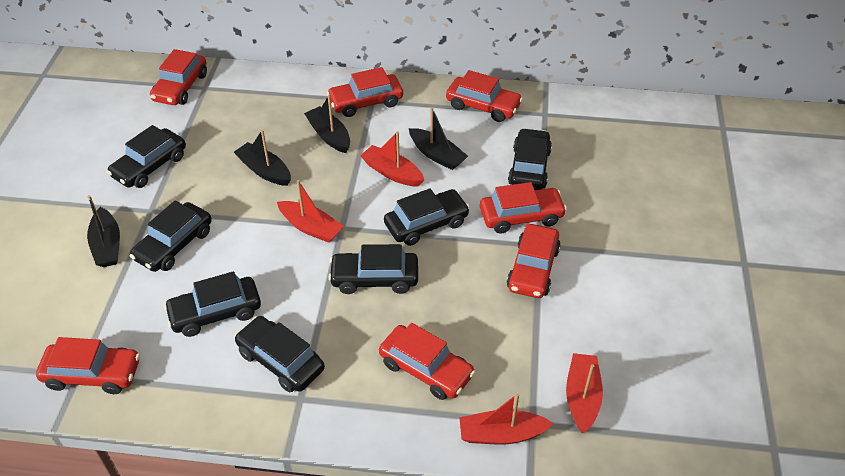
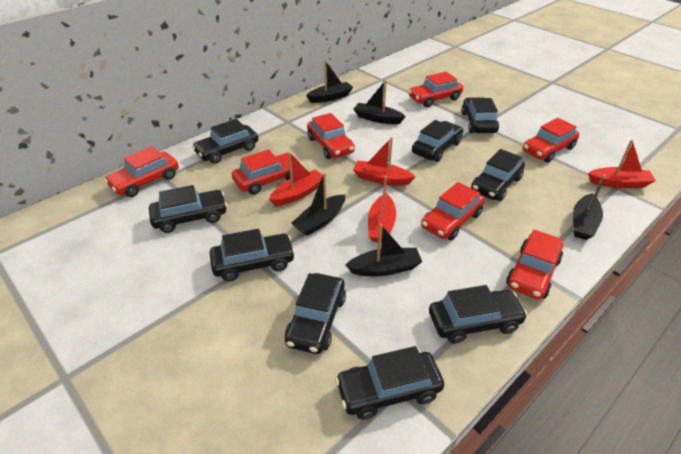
black boat: [87,195,120,267] [234,130,291,186] [304,95,350,153] [409,107,468,170] = 4 -> [291,173,345,236] [306,60,353,103] [346,224,422,276] [354,80,406,124] [573,174,606,240] = 5
black car: [107,125,186,188] [130,201,212,272] [164,271,261,337] [235,316,325,392] [328,244,418,294] [384,188,470,246] [508,128,552,190] = 7 -> [149,185,227,233] [192,119,258,164] [210,229,295,281] [285,273,346,354] [335,346,444,420] [412,120,463,162] [429,285,527,344] [461,97,499,133] [471,149,525,201] = 9

